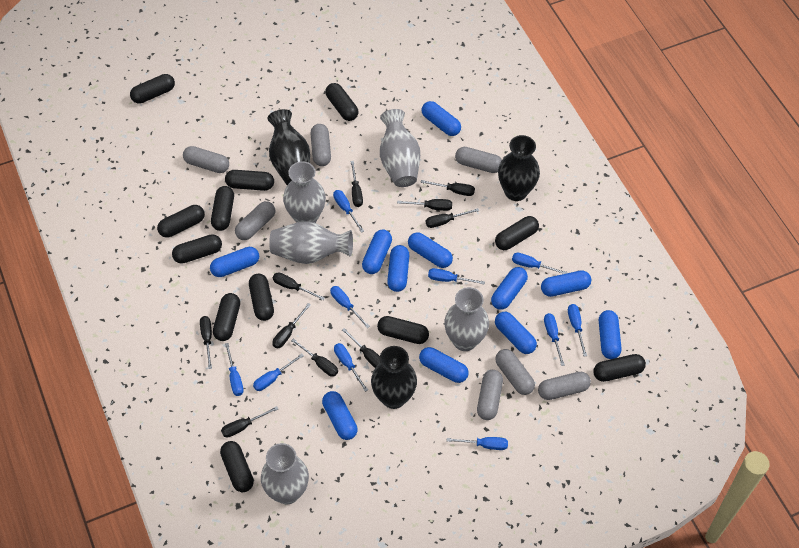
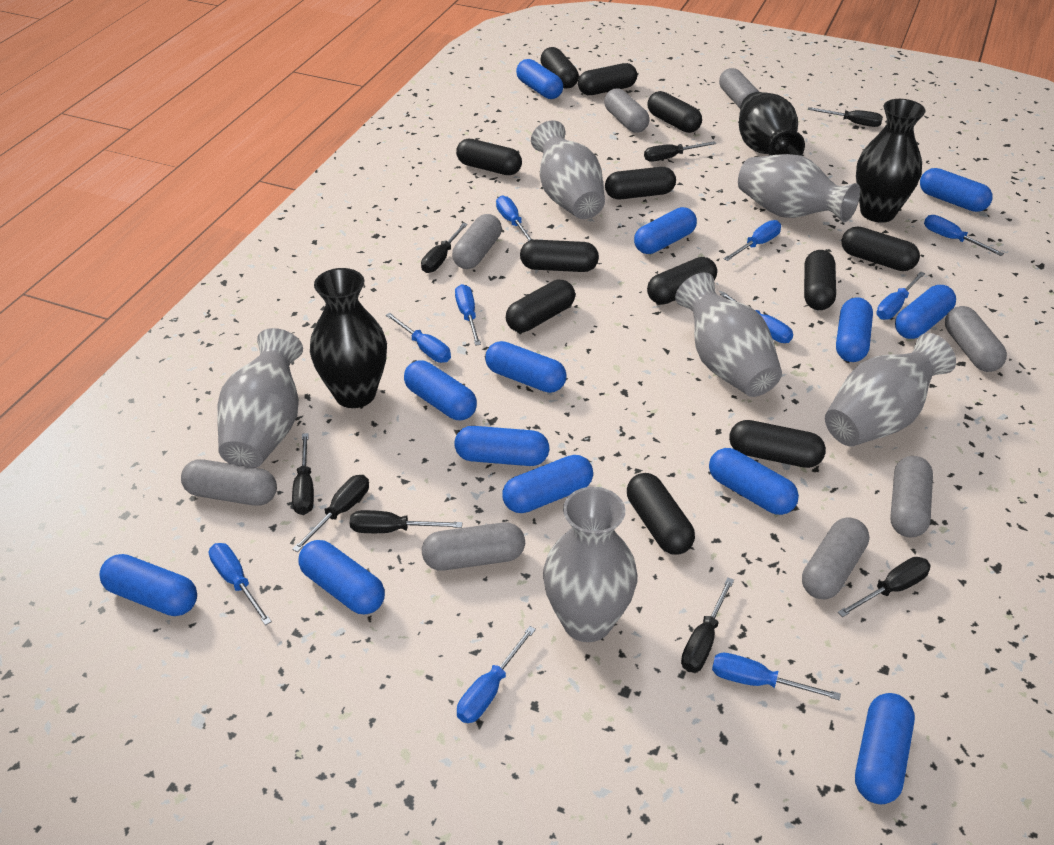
black screwdriver: [200,316,212,369] [221,406,278,438] [272,303,311,348] [273,272,325,300] [291,338,338,377] [342,328,380,368] [351,161,363,207] [397,199,452,211] [421,180,475,196] [426,208,479,228] = 10 -> [292,433,314,515] [292,475,369,552] [350,510,462,533] [421,223,468,273] [644,141,717,161] [681,577,734,672] [808,107,883,127] [838,557,931,617] = 8
blue capsule: [210,247,259,277] [322,391,358,440] [362,229,392,274] [387,245,409,292] [408,232,453,268] [419,347,468,383] [422,101,461,136] [491,267,528,310] [495,312,537,354] [541,270,591,297] [599,310,622,359] = 11 -> [100,554,197,616] [298,540,385,614] [404,360,477,420] [455,426,549,466] [485,341,566,393] [502,455,593,513] [516,59,563,99] [634,207,697,254] [709,448,799,515] [836,298,873,362] [855,693,915,804] [895,285,956,339] [920,168,993,212] = 13
grey capsule: [183,146,229,173] [235,201,275,240] [310,124,331,166] [455,147,502,173] [477,370,503,420] [495,349,535,395] [538,372,591,400] = 7 -> [181,460,277,506] [422,522,525,571] [452,214,502,269] [604,88,649,133] [719,68,759,108] [802,517,869,599] [890,456,933,537] [945,306,1007,372] = 8
grey vase: [261,443,309,504] [269,221,353,264] [283,161,326,223] [380,109,420,187] [444,287,489,351] = 5 -> [217,328,303,468] [531,120,605,219] [543,487,637,642] [675,272,782,397] [738,154,860,222] [825,333,956,446] = 6

